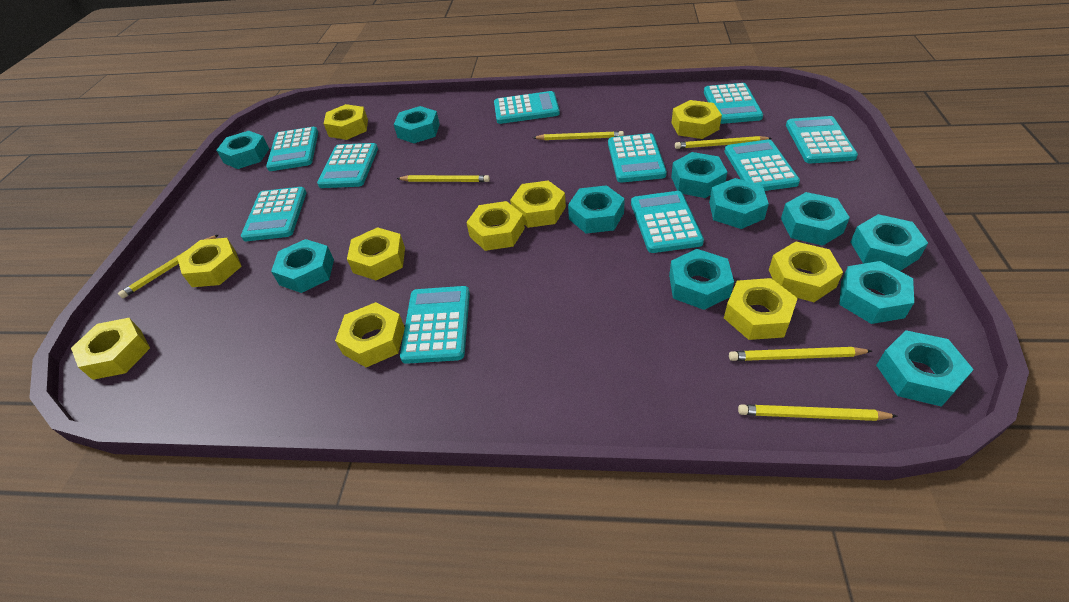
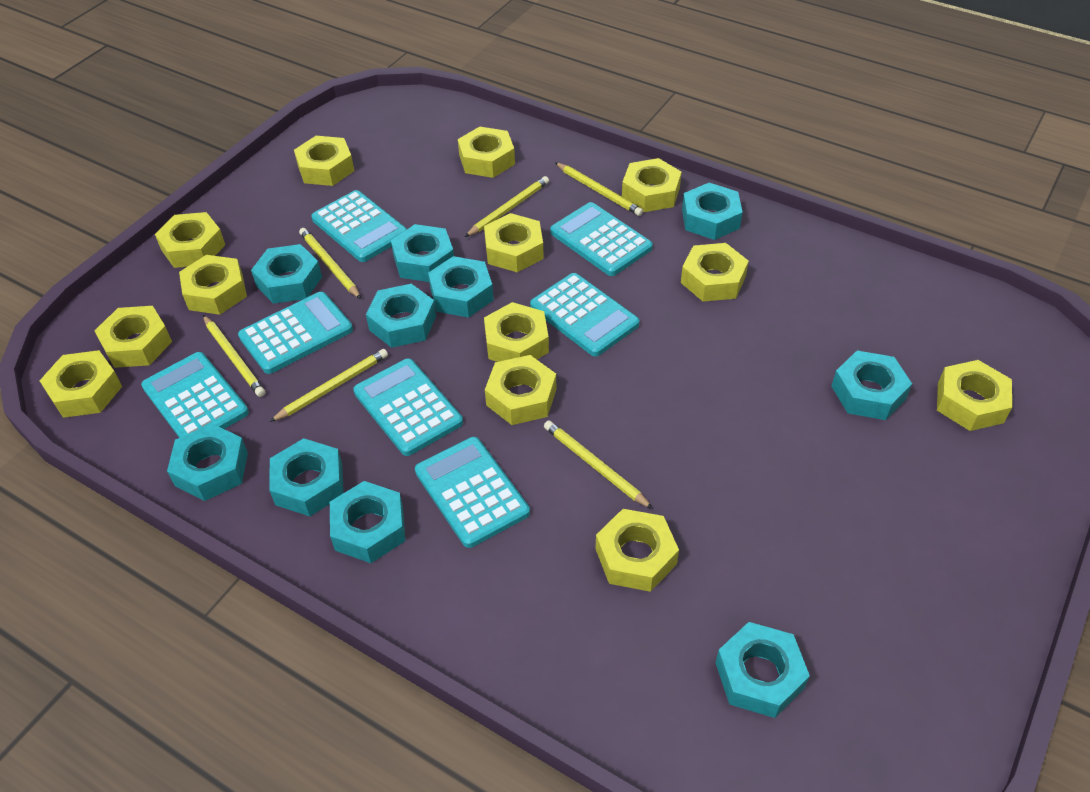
turquoise calculator: [241,187,306,241] [266,127,318,171] [317,143,378,188] [400,286,470,364] [494,91,560,124] [608,133,667,183] [631,191,704,253] [704,83,763,124] [724,139,800,191] [786,116,858,163] = 10 -> [141,352,249,438] [238,292,353,374] [311,190,407,262] [353,358,463,456] [415,437,530,548] [530,273,640,357] [550,202,653,276] = 7
turquoise nut: [216,131,269,169] [271,239,334,293] [394,106,440,143] [568,185,625,234] [669,249,734,310] [671,152,727,198] [709,178,769,229] [781,192,850,246] [839,261,914,324] [851,214,928,271] [876,330,974,407] = 11 -> [167,424,248,501] [251,244,322,304] [269,438,344,516] [330,481,405,563] [366,284,436,348] [391,224,454,282] [428,256,494,318] [682,183,743,240] [715,622,810,718] [831,350,912,420] = 10
yellow nut: [71,318,150,380] [177,238,242,287] [324,104,368,140] [335,302,405,367] [347,227,405,281] [466,201,525,251] [510,181,566,228] [672,100,722,139] [724,278,798,340] [769,241,843,302] = 10 -> [39,350,122,418] [95,306,172,368] [155,212,225,268] [179,255,247,315] [294,136,354,186] [458,127,515,178] [484,213,544,272] [484,302,549,362] [485,355,556,425] [596,509,679,592] [622,158,682,212] [681,243,749,302] [937,360,1012,431] = 13

